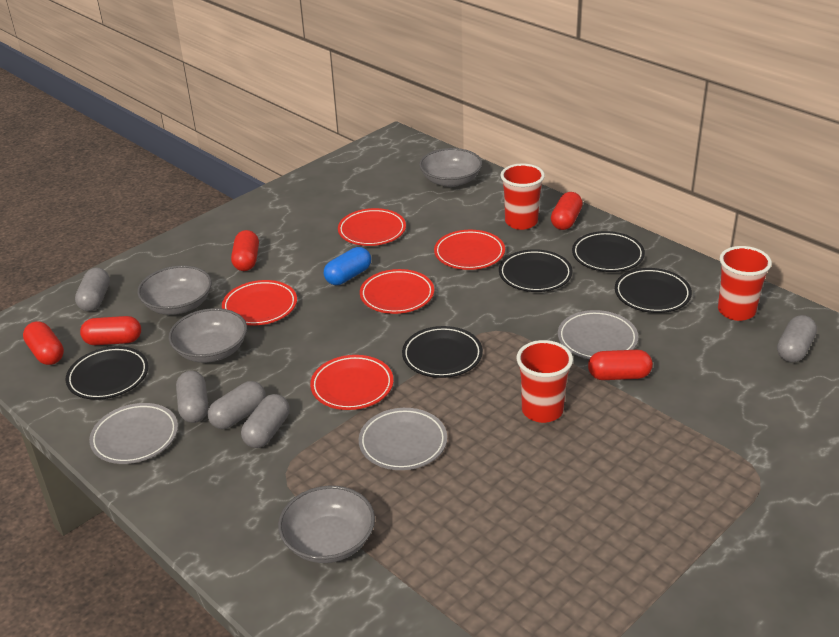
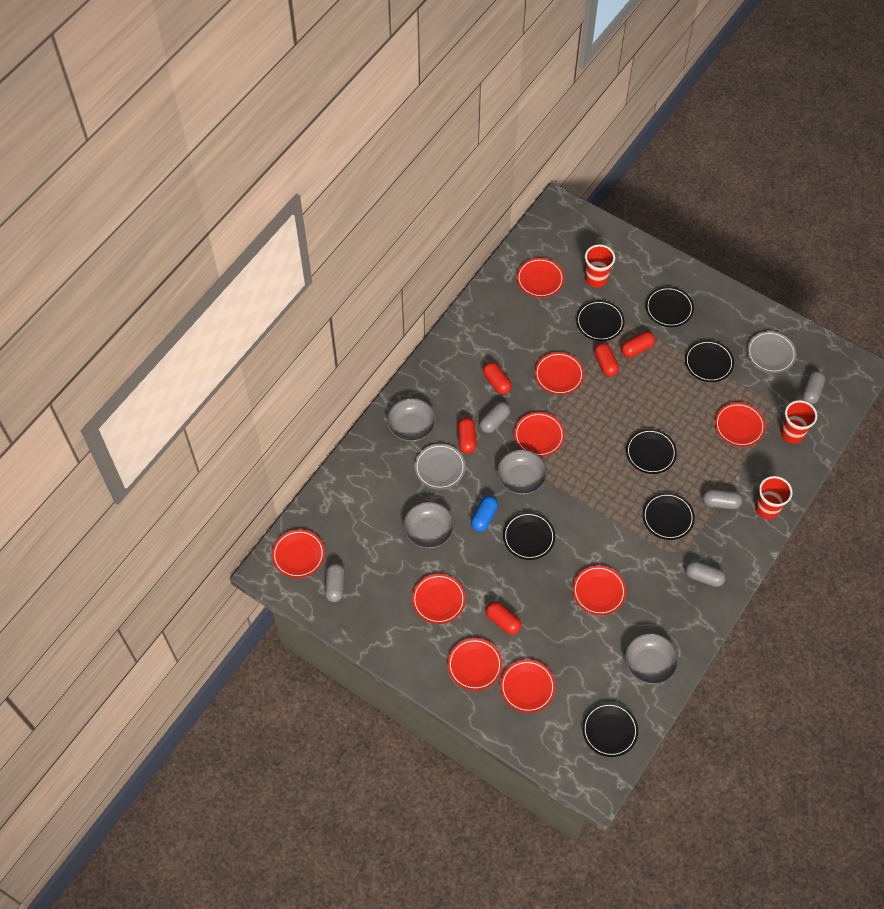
black plate: [66,346,149,400] [402,326,483,378] [499,249,573,292] [572,231,645,272] [615,268,692,313] = 5 -> [503,512,555,560] [576,300,625,341] [582,702,638,757] [626,429,677,474] [643,493,695,540] [646,287,694,327] [685,340,734,382] = 7
grey plate: [89,403,178,464] [359,408,447,470] [558,310,638,359] = 3 -> [415,444,466,490] [747,331,796,373] = 2
red plate: [222,280,297,326] [310,355,393,410] [338,208,406,246] [360,269,434,314] [434,230,505,270] = 5 -> [272,529,325,578] [412,574,466,624] [448,638,502,691] [500,660,555,713] [514,412,565,457] [517,258,564,298] [535,352,584,395] [573,566,626,615] [715,402,765,447] = 9

